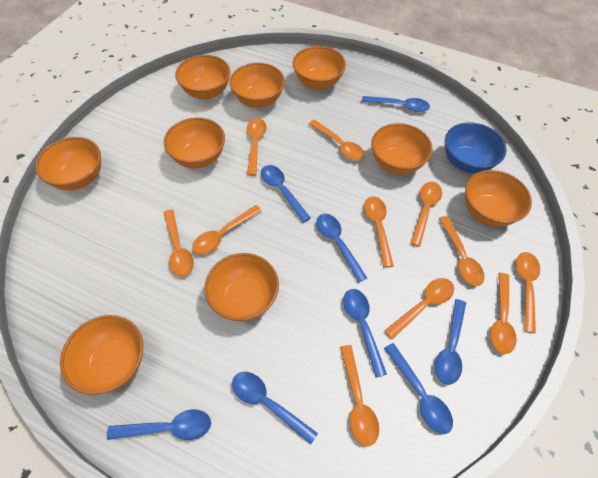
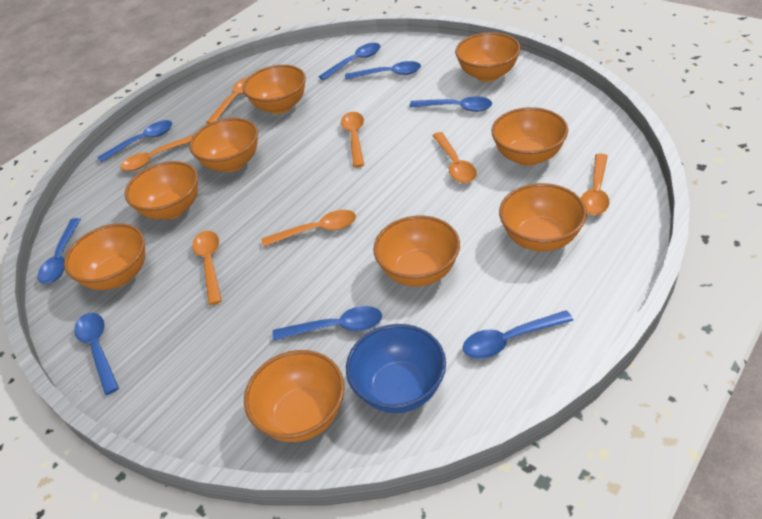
orange spoon: [163,209,194,277] [192,205,262,255] [247,118,266,176] [309,120,365,160] [340,345,379,446] [364,196,394,268] [385,278,454,339] [410,182,442,247] [439,216,485,286] [490,273,517,354] [516,252,540,333] = 11 -> [120,135,193,171] [192,231,222,305] [206,77,248,124] [261,210,356,247] [341,112,364,168] [432,132,477,183] [581,154,609,215] = 7

